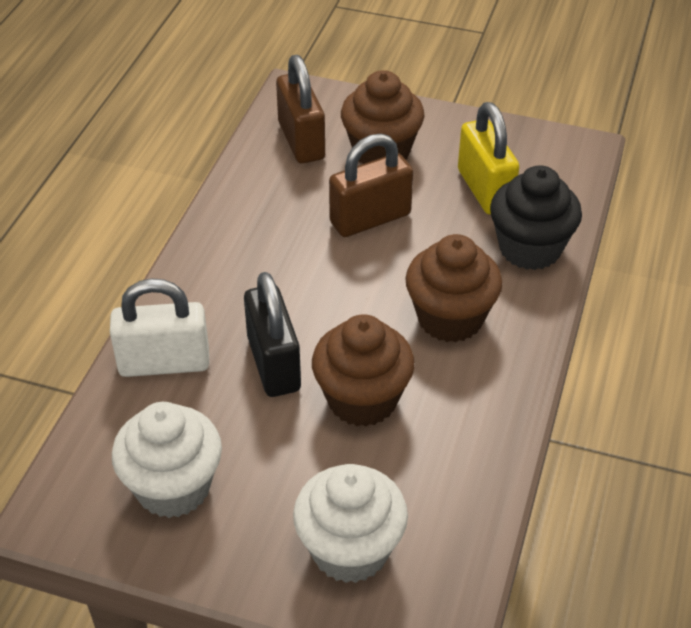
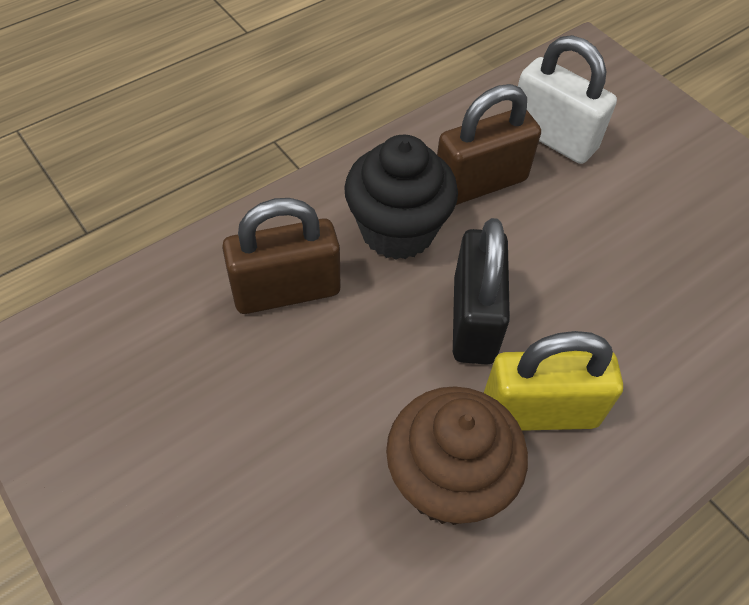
brown cupcake: [312,314,415,427] [341,70,424,164] [405,234,503,342] = 3 -> [386,386,528,525] = 1
white cupcake: [112,402,222,518] [293,464,408,583] = 2 -> none = 0

